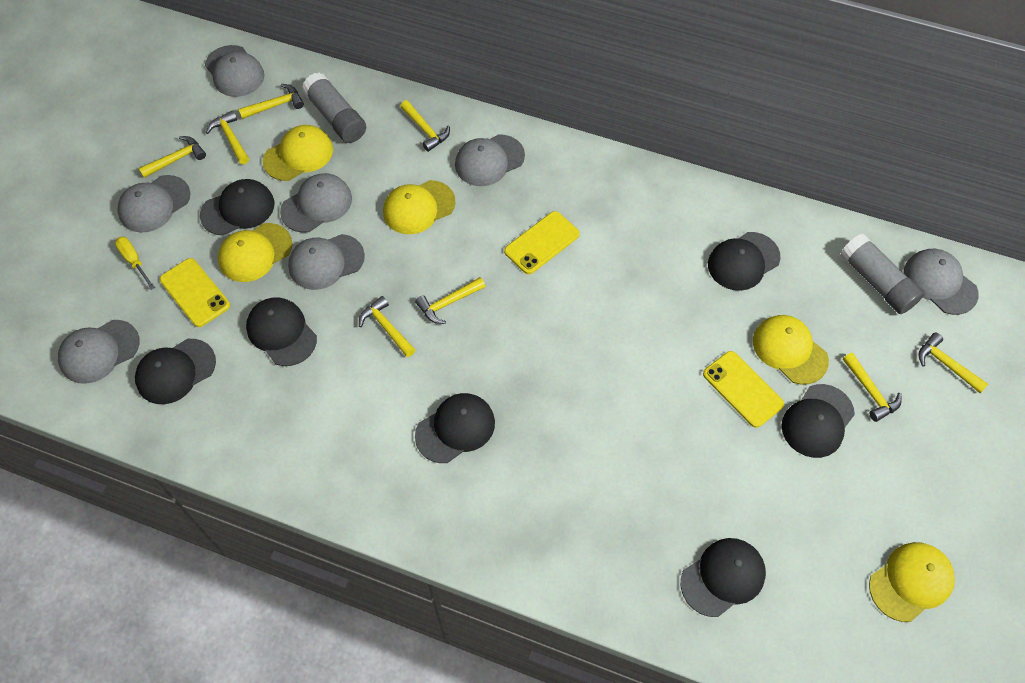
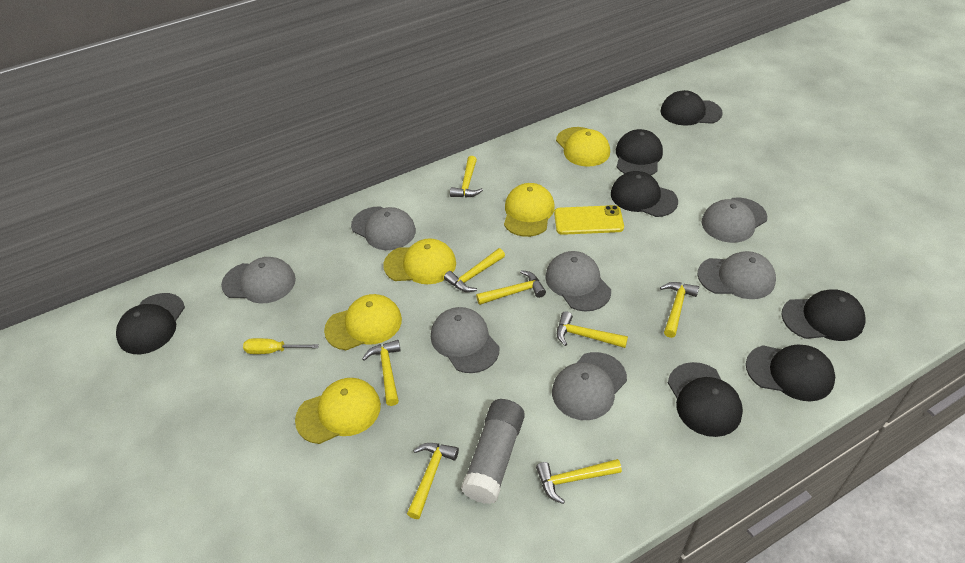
grey glue stick: [302,72,366,143] [840,233,924,314] = 2 -> [461,399,525,504] = 1
yellow phone: [160,258,230,327] [504,211,580,274] [703,351,784,428] = 3 -> [554,205,624,235] = 1

